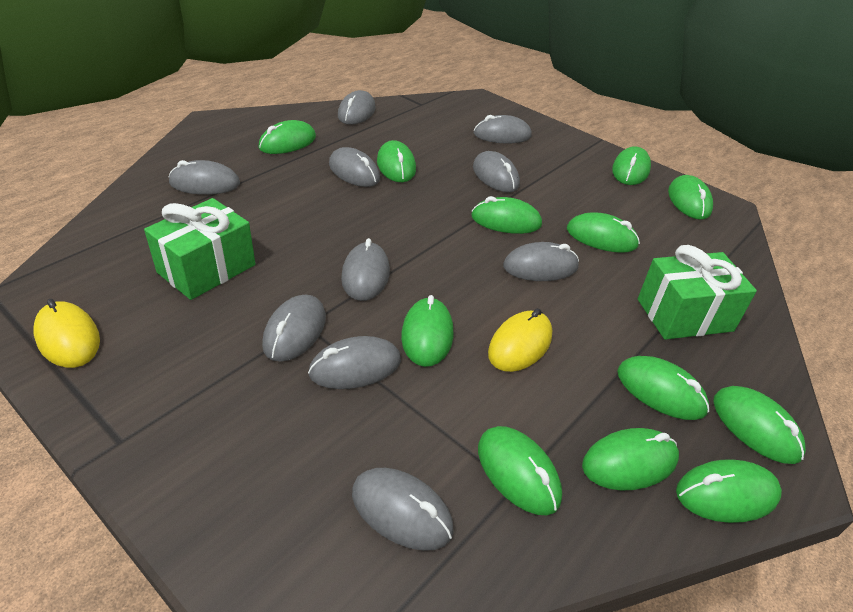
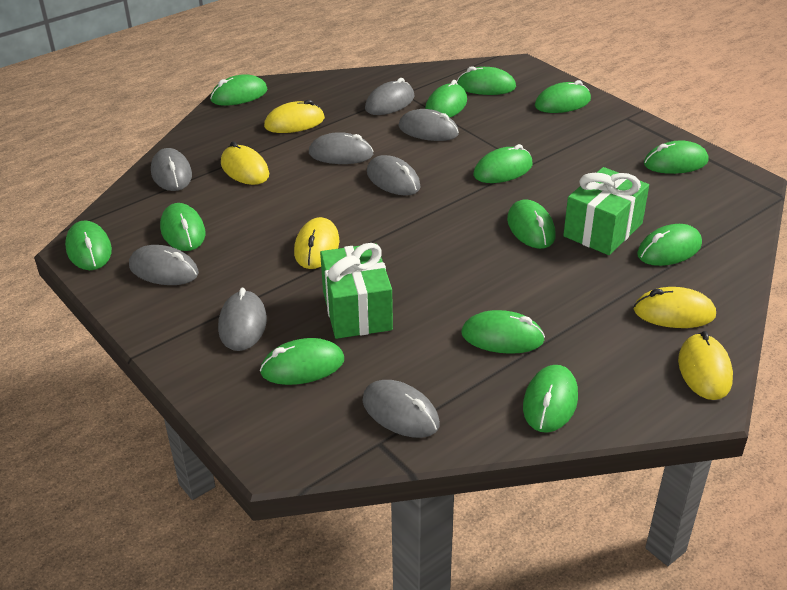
green mouse: [258,120,316,154] [377,140,416,182] [401,295,454,367] [471,196,542,234] [478,426,562,515] [567,213,640,253] [582,428,679,491] [612,146,651,185] [617,356,709,420] [668,175,713,220] [676,459,782,523] [713,386,806,464] = 12 -> [65,220,112,270] [160,203,205,251] [210,74,267,106] [260,338,344,385] [425,80,467,118] [457,66,516,95] [461,310,545,354] [473,144,533,183] [507,199,556,249] [523,365,578,433] [535,80,591,113] [637,224,702,266] [644,140,708,174] = 13
grey mouse: [168,160,240,195] [262,295,326,362] [308,336,401,389] [329,147,380,187] [338,90,376,125] [341,238,390,301] [352,468,454,551] [473,151,520,192] [474,115,532,143] [503,242,579,281] = 10 -> [129,245,199,285] [151,148,192,191] [218,287,267,351] [309,132,374,164] [362,380,440,438] [365,78,415,115] [367,155,421,196] [398,109,459,141] = 8
yellow mouse: [33,299,100,368] [488,308,552,372] = 2 -> [221,141,269,185] [264,100,325,133] [294,217,339,269] [634,287,716,328] [678,331,733,400] = 5

